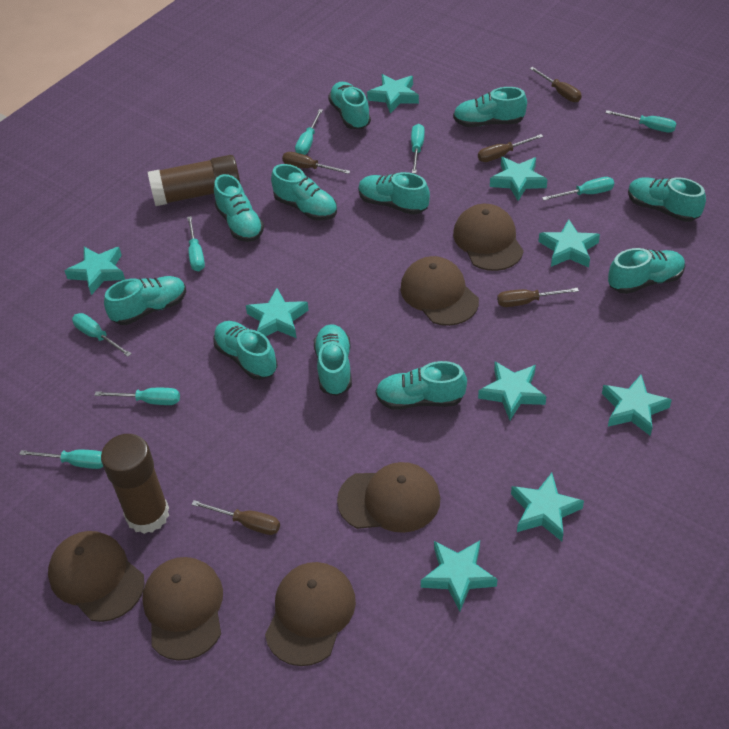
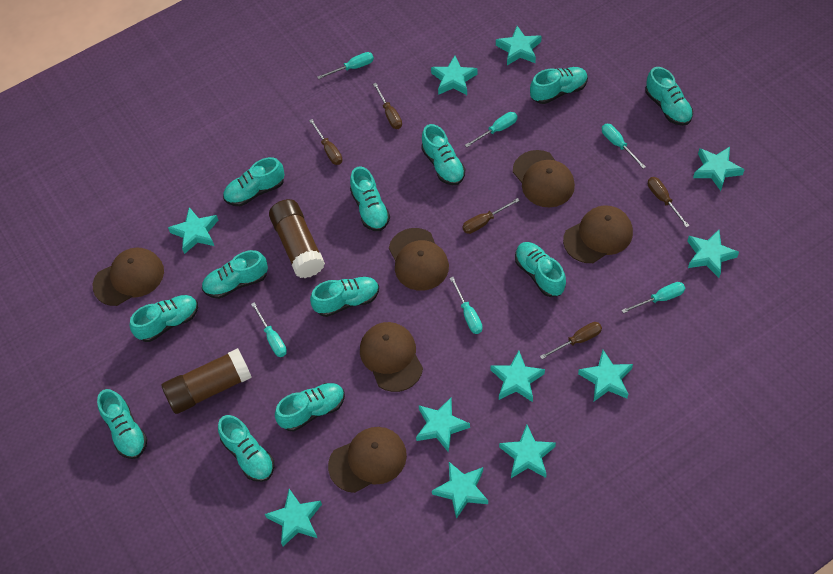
turquoise screwdriver: [19,450,103,469] [72,313,132,357] [94,388,180,405] [187,216,205,271] [295,109,323,155] [411,124,425,173] [542,177,614,201] [605,110,677,133] = 8 -> [251,302,287,357] [317,52,374,79] [450,277,483,334] [465,112,517,147] [602,124,646,169] [622,282,685,313] = 6
turquoise shoe: [104,276,186,325] [213,321,278,380] [214,174,264,242] [271,164,337,221] [314,324,352,396] [328,82,371,129] [358,172,430,215] [376,361,467,410] [453,87,527,127] [608,248,685,294] [628,177,706,222] = 11 -> [97,389,148,459] [130,295,198,342] [202,250,268,299] [218,415,274,482] [223,157,284,206] [275,383,345,431] [310,277,379,317] [350,166,390,231] [421,124,465,185] [515,242,566,297] [530,67,588,104] [645,67,693,126] = 12
turquoise star: [65,247,125,295] [246,288,309,338] [367,74,419,114] [421,541,497,611] [478,362,547,420] [490,157,548,201] [511,473,584,541] [539,219,600,268] [602,375,672,436] = 9 -> [168,207,218,254] [265,489,322,546] [416,398,470,453] [431,56,477,95] [432,462,488,519] [491,350,545,402] [496,26,542,65] [499,425,556,478] [578,350,633,401] [687,230,739,278] [693,147,745,191] = 11

